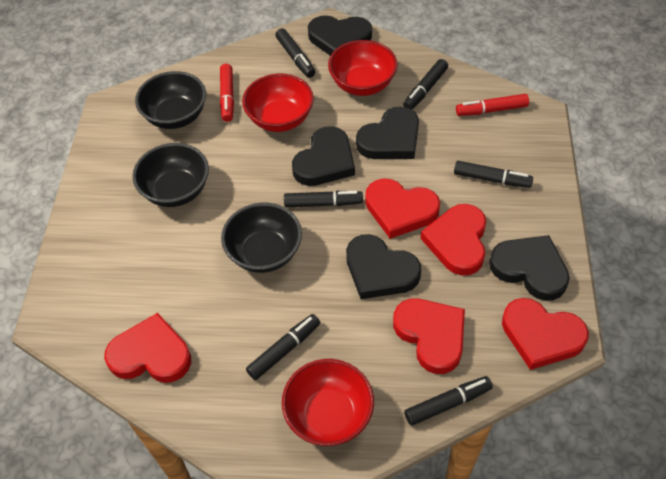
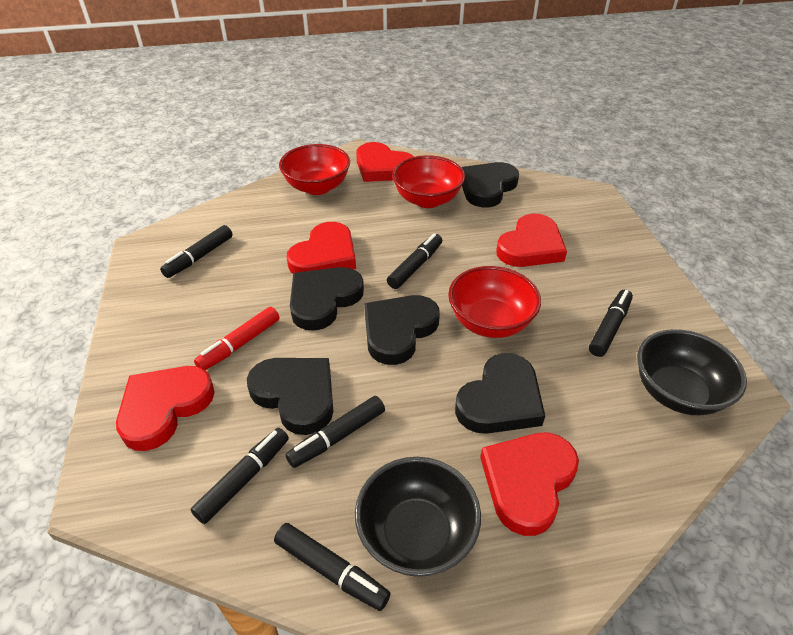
black bowl: [132,143,209,207] [135,71,206,129] [221,203,302,273] = 3 -> [355,457,481,577] [637,329,747,415] = 2
red marker: [220,64,234,122] [456,94,529,116] = 2 -> [194,307,280,370] = 1

